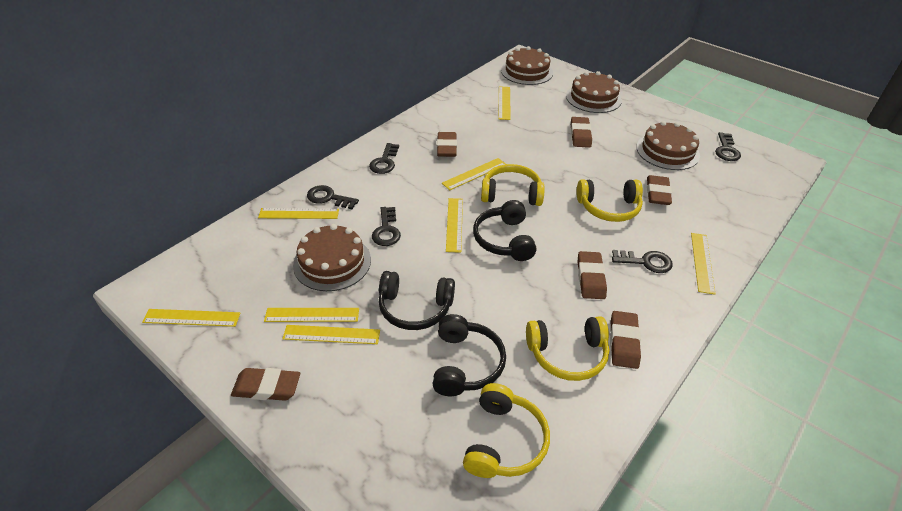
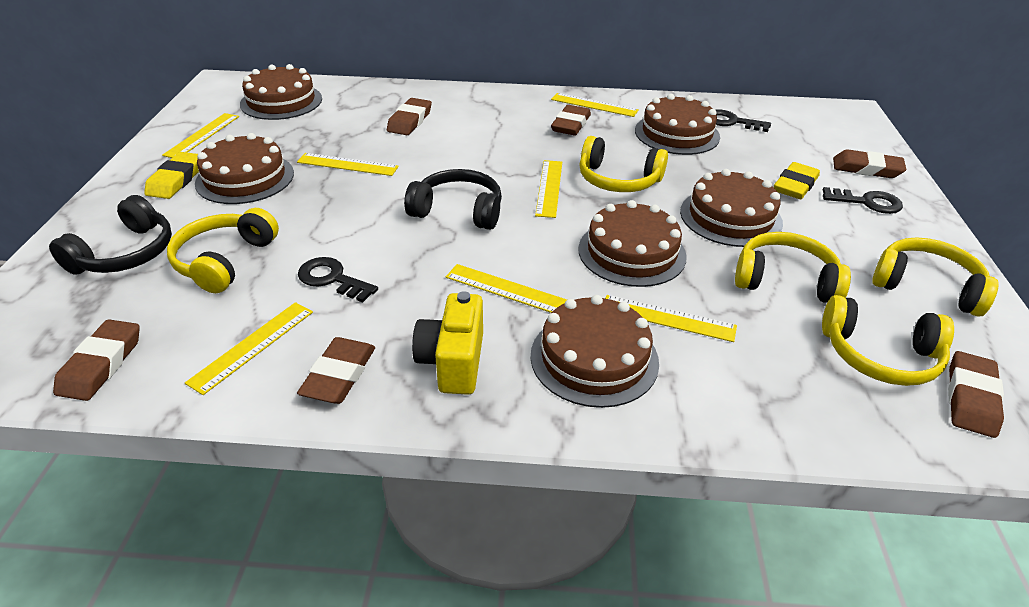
black headphones: [378,271,455,330] [433,314,506,396] [473,200,536,261] = 3 -> [49,195,172,275] [404,169,502,230] = 2
black key: [307,185,359,209] [369,143,399,174] [372,207,401,246] [612,250,673,273] [715,132,741,161] = 5 -> [298,257,378,303] [716,110,771,132] [823,187,903,214] = 3
brown cake: [293,224,371,291] [501,46,553,85] [566,71,622,113] [636,121,700,170] = 4 -> [195,133,294,204] [240,64,322,120] [530,295,659,408] [578,200,687,287] [635,94,720,155] [680,169,783,247] = 6
yellow camera: none = 0 -> [412,291,483,395] = 1
yellow eraser: none = 0 -> [144,152,199,199] [774,162,820,199] = 2
yellow headphones: [463,383,550,478] [481,164,545,206] [526,316,609,381] [576,179,643,222] = 4 -> [167,208,279,293] [579,136,668,192] [735,232,851,303] [822,295,954,386] [872,237,998,316] = 5
yellow ruler: [142,309,241,327] [258,208,339,219] [264,308,359,322] [282,325,380,344] [442,158,506,190] [446,198,463,253] [498,86,511,120] [691,233,716,294] = 8 -> [162,113,239,158] [185,302,313,395] [297,153,399,176] [446,264,567,313] [535,160,562,218] [551,93,639,117] [605,295,737,342] = 7

